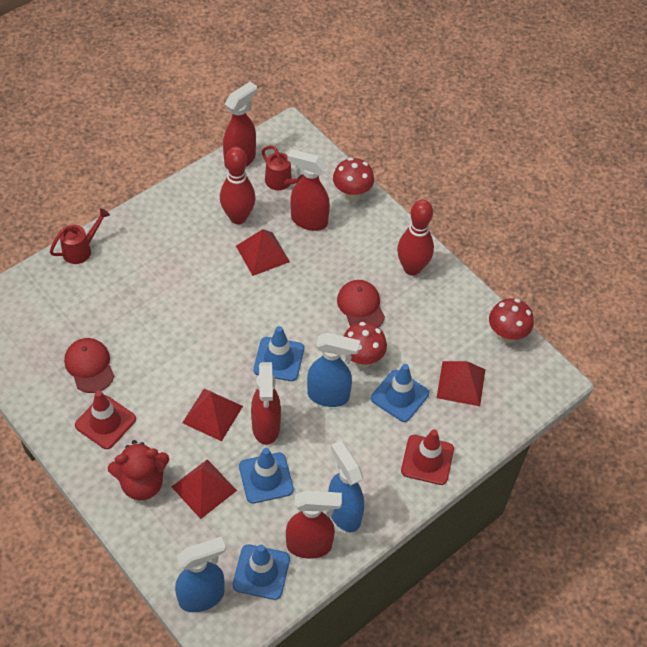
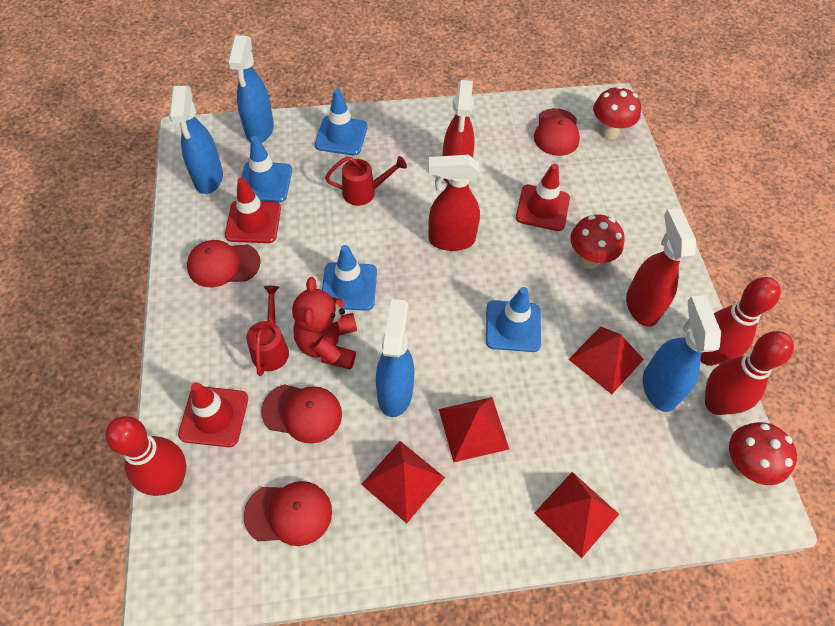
blue spray bottle: [175,537,226,612] [307,333,360,407] [328,440,364,532] = 3 -> [169,86,223,194] [228,35,274,143] [376,299,414,417] [643,295,721,412] = 4
red bowling pin: [220,147,256,224] [397,199,434,275] = 2 -> [105,416,186,496] [700,277,781,366] [705,331,794,415] = 3
red cap: [64,338,114,393] [337,280,385,327] = 2 -> [187,240,261,287] [244,481,332,546] [261,384,342,444] [534,108,580,156] = 4
red spray bottle: [223,82,257,169] [251,362,281,445] [286,490,342,559] [288,149,330,231] = 4 -> [428,155,480,251] [442,80,475,184] [626,208,696,327] = 3
red traffic cone: [75,390,136,449] [401,430,454,485] = 2 -> [178,382,248,447] [225,177,281,243] [516,164,570,231] = 3

